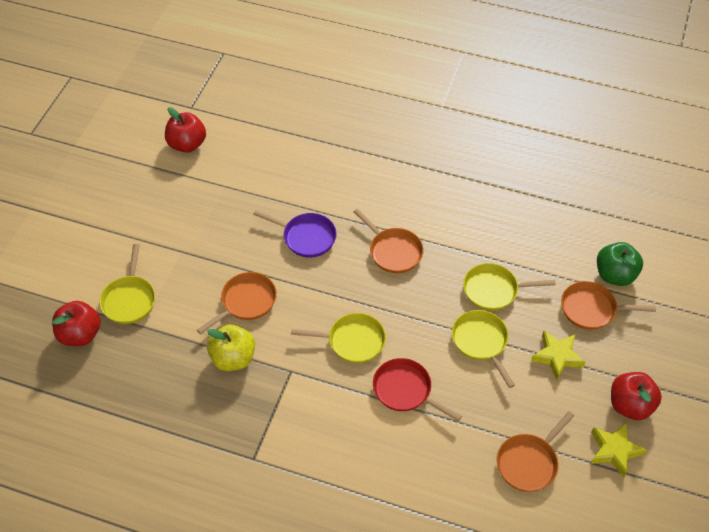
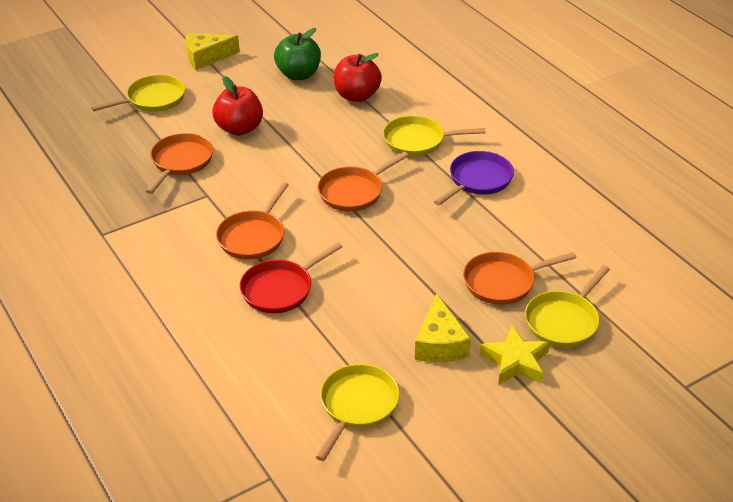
red apple: [52,301,101,346] [165,107,206,153] [611,372,662,420] = 3 -> [212,76,263,136] [334,53,382,102] = 2
yellow apple: [207,325,255,371] = 1 -> none = 0
yellow cheese: none = 0 -> [186,33,240,70] [415,293,471,362] = 2
yellow star: [531,331,585,381] [591,423,647,477] = 2 -> [480,326,550,385] = 1

